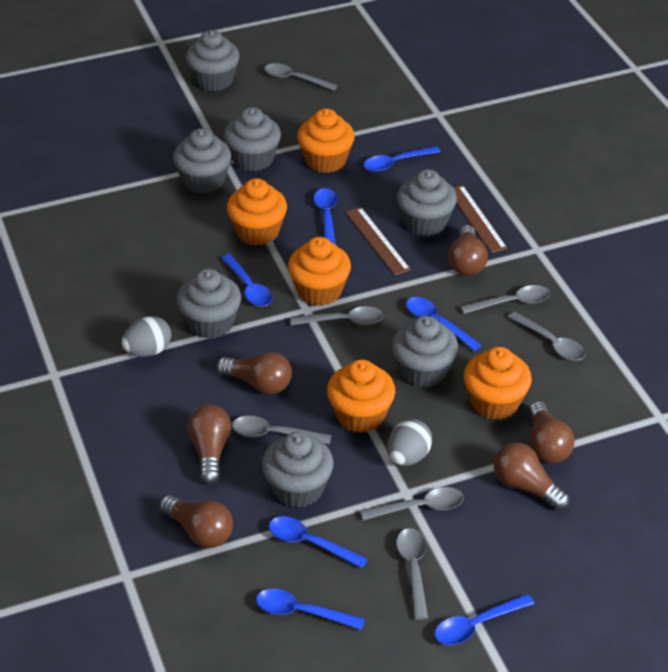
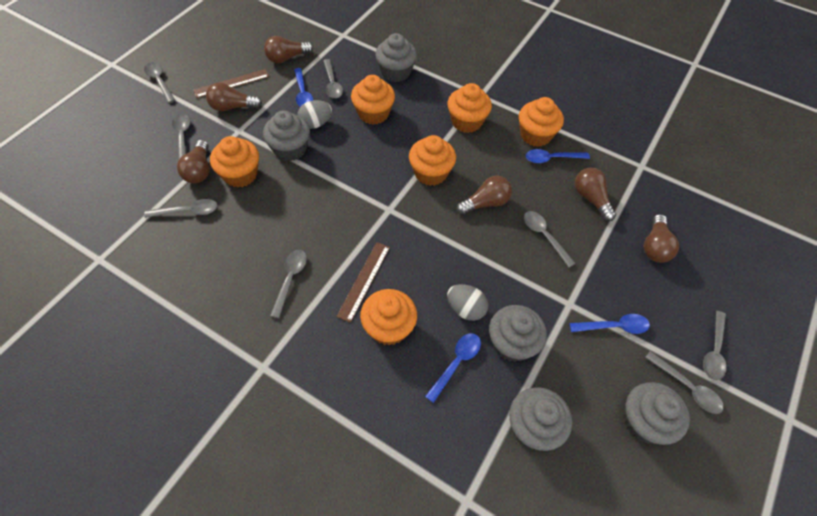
blue spoon: [221,254,272,307] [256,588,365,630] [269,516,368,568] [314,188,337,245] [363,146,440,172] [406,297,481,351] [435,594,534,645] = 7 -> [294,68,313,107] [425,333,481,403] [526,149,590,163] [570,314,650,334] = 4
grey cupcake: [173,128,231,194] [177,269,241,339] [186,30,240,91] [224,107,281,171] [262,432,334,508] [392,316,458,388] [397,169,457,236] = 7 -> [263,111,310,161] [375,33,417,82] [489,305,547,362] [509,387,572,451] [623,382,690,445] = 5
grey spoon: [232,416,332,444] [264,63,338,91] [290,306,384,325] [360,487,464,520] [396,528,428,620] [460,285,550,314] [508,311,585,361] = 7 -> [144,62,175,103] [144,199,218,218] [172,114,190,161] [270,250,307,318] [323,59,343,98] [524,211,576,267] [645,351,724,414] [703,311,727,380] = 8
orange cupcake: [227,178,287,246] [288,237,351,306] [297,108,355,173] [327,360,395,433] [463,347,532,419] = 5 -> [210,136,259,187] [351,75,395,125] [360,289,417,346] [409,135,456,186] [448,83,492,133] [519,97,564,147] = 6

